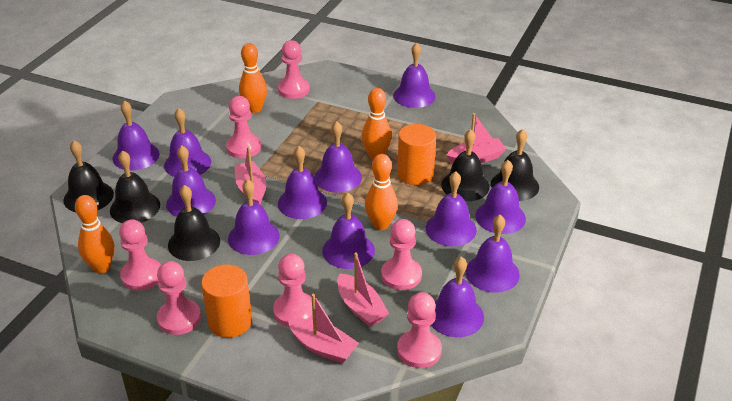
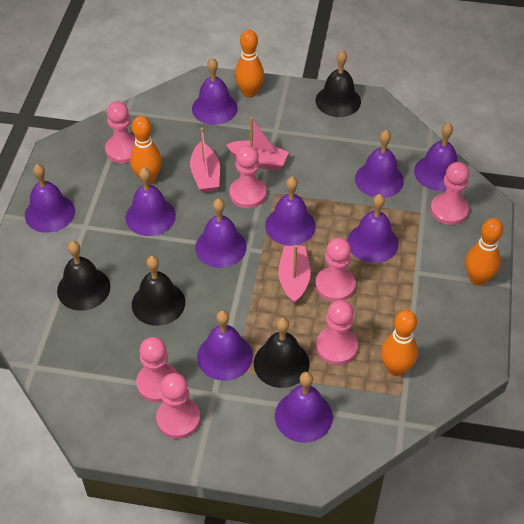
black bell: [63,140,114,212] [110,150,160,223] [168,185,220,261] [441,129,490,201] [491,129,539,201] = 5 -> [57,241,111,311] [132,256,185,326] [254,317,310,388] [316,50,361,117] = 4
orange cylinder: [201,264,252,338] [397,124,436,185] = 2 -> none = 0
pink boat: [234,146,266,204] [288,294,359,364] [337,253,389,327] [446,113,506,164] = 4 -> [190,128,220,193] [226,117,289,171] [278,245,311,304] = 3
purple bell: [113,100,160,170] [164,108,211,177] [166,145,216,217] [228,179,280,255] [278,146,327,219] [314,121,362,193] [322,192,375,269] [393,42,436,108] [426,171,477,246] [431,257,484,337] [465,215,520,293] [475,160,526,234] = 12 -> [25,164,75,233] [125,167,176,236] [192,58,238,125] [195,198,247,268] [197,310,253,381] [265,177,316,246] [275,372,333,443] [347,194,399,263] [355,130,404,198] [414,123,457,191] = 10

